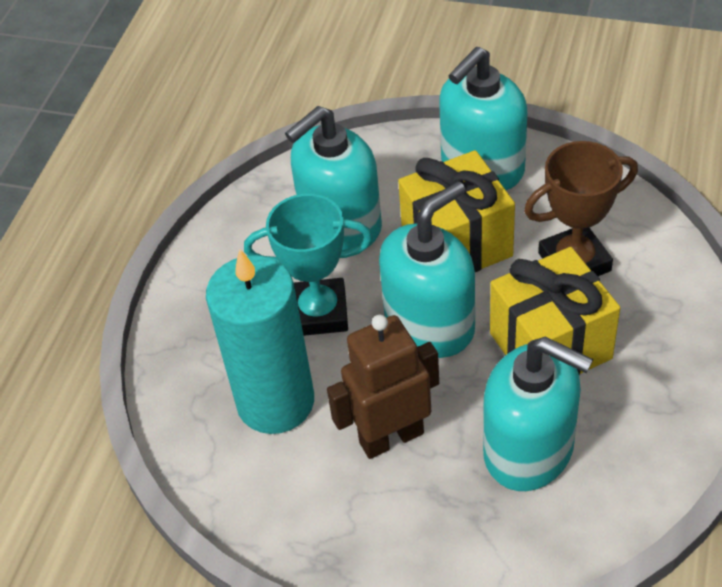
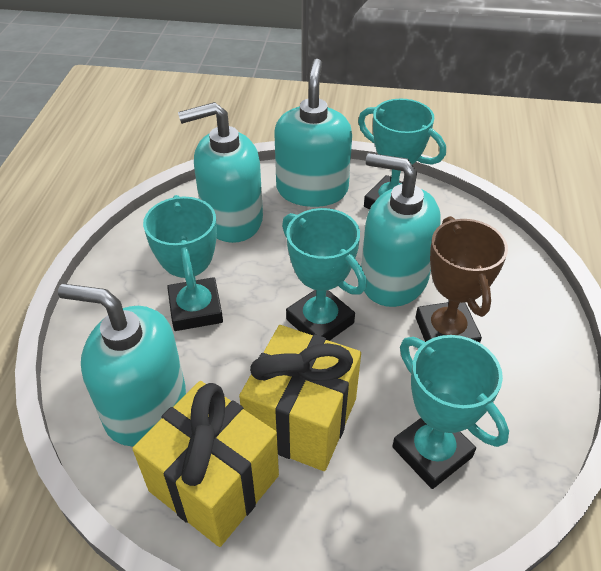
brown robot: [327,315,439,459] = 1 -> none = 0
turquoise candle: [206,249,314,434] = 1 -> none = 0
turquoise trophy: [244,194,373,336] = 1 -> [143,195,223,331] [282,208,367,341] [358,99,446,209] [392,335,509,489] = 4

